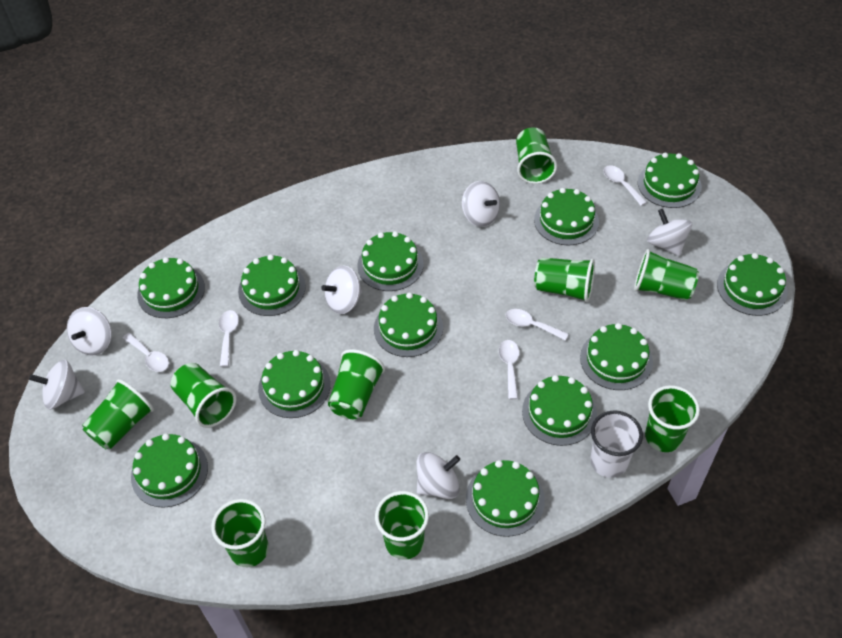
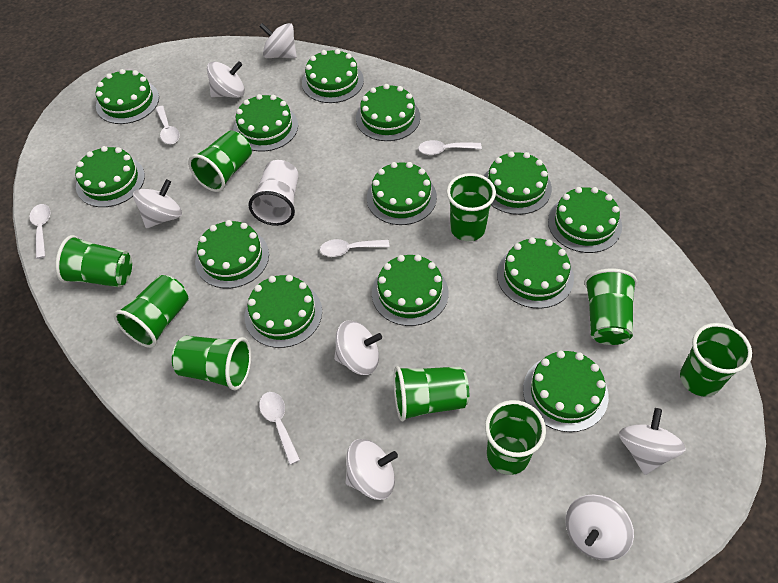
green cake: [131,433,208,508] [137,257,205,318] [238,254,306,316] [258,350,331,418] [357,231,424,291] [374,292,443,357] [466,460,545,537] [522,375,597,446] [534,188,599,245] [580,323,653,390] [638,153,702,208] [717,253,787,316] = 12 -> [75,146,145,207] [96,69,159,124] [195,220,269,288] [233,94,298,151] [244,275,322,348] [302,49,364,103] [356,84,420,141] [367,162,437,225] [372,255,449,326] [484,151,552,215] [497,237,574,308] [523,351,609,432] [548,187,622,253] = 13
white spinning top: [29,360,85,410] [67,307,112,356] [321,266,362,314] [417,452,460,499] [462,181,500,227] [647,209,692,256] = 6 -> [133,179,182,228] [207,61,245,98] [259,23,297,58] [334,320,382,375] [346,439,398,500] [565,494,634,561] [619,408,686,475] = 7

